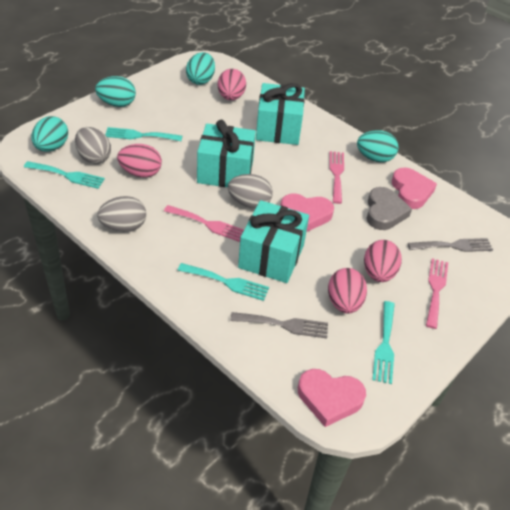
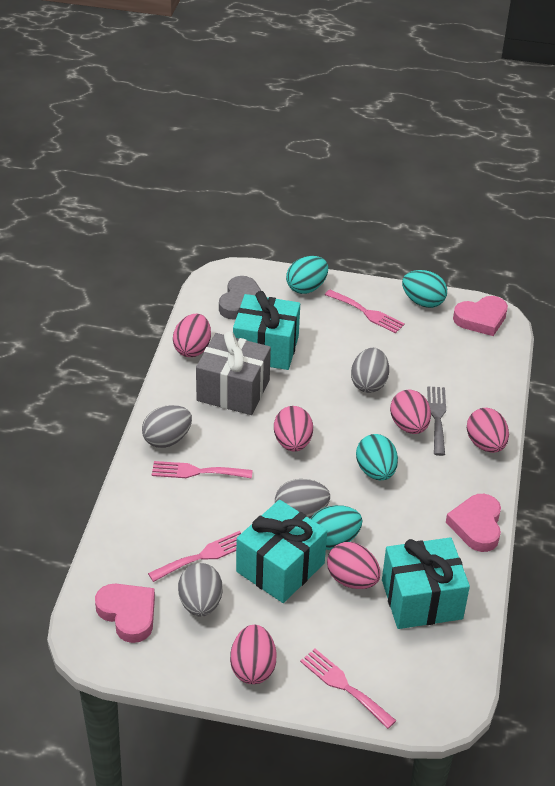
grey egg: [75,127,111,164] [97,196,146,232] [228,174,273,209] = 3 -> [142,405,192,448] [178,563,223,617] [275,479,330,518] [351,348,389,393] = 4
grey fork: [230,312,328,338] [408,238,493,252] = 2 -> [427,386,446,456] = 1
grey gift: none = 0 -> [196,331,271,415] = 1
pink egg: [117,144,162,177] [218,69,246,100] [328,268,367,314] [364,240,402,282] = 4 -> [173,314,211,357] [230,625,277,684] [274,406,313,452] [327,542,381,589] [390,390,431,434] [467,408,509,453] = 6
pink fork: [164,205,244,242] [329,151,344,204] [426,258,448,329] = 3 -> [148,531,241,582] [152,461,253,479] [300,649,396,729] [325,289,405,334] = 4
turquoise fork: [24,161,105,189] [105,127,182,141] [178,263,269,301] [372,301,395,384] = 4 -> none = 0

